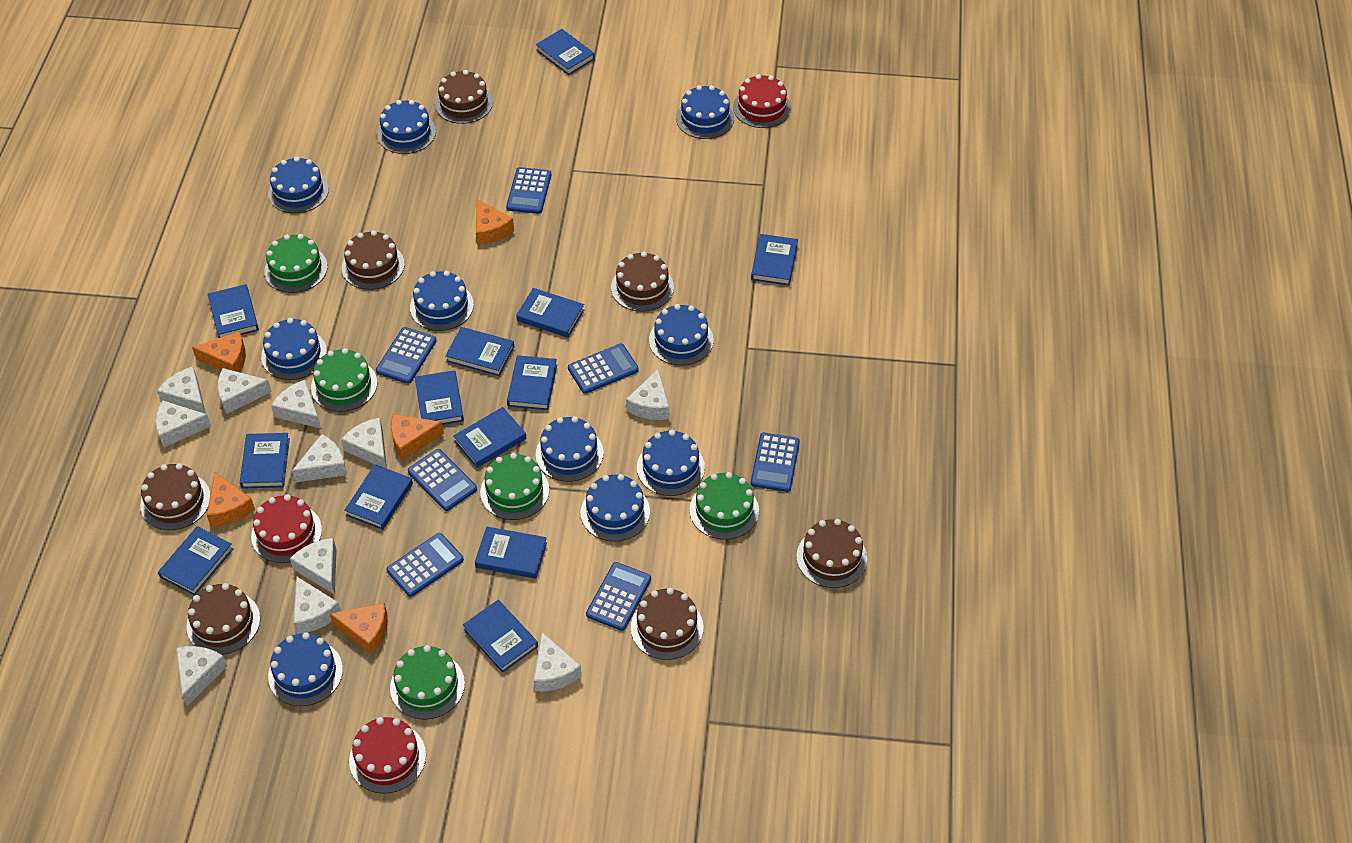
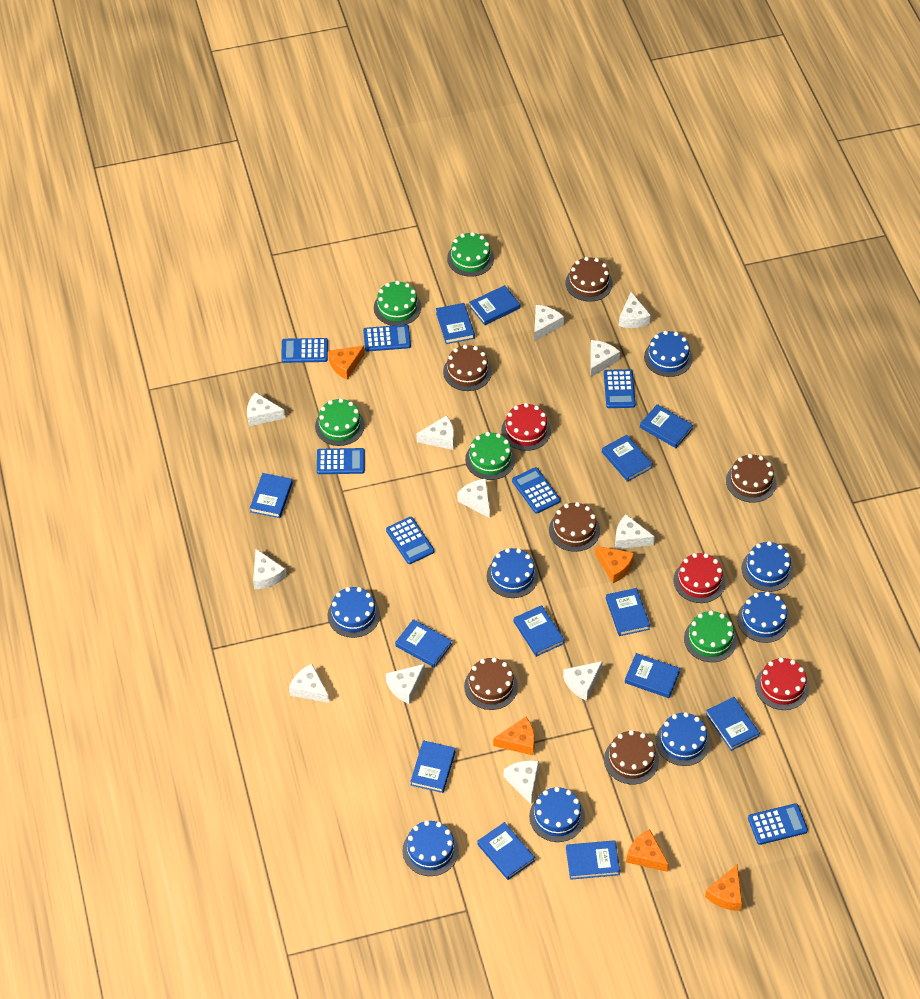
blue cake: [261,318,327,380] [268,157,329,213] [268,632,343,706] [377,100,436,154] [410,271,474,331] [536,416,604,482] [581,474,650,542] [637,430,705,496] [649,304,713,366] [676,85,734,139] = 10 -> [328,587,380,638] [402,820,459,876] [487,548,538,598] [529,787,585,842] [644,331,693,377] [656,712,710,766] [737,591,790,643] [742,541,794,592] = 8
brown cake: [140,463,210,530] [187,583,260,655] [342,230,405,290] [435,70,493,124] [611,252,674,312] [631,588,704,660] [796,519,867,588] = 7 -> [443,345,492,391] [464,657,518,710] [549,502,600,552] [565,257,613,302] [604,730,659,784] [726,454,777,503] = 6
white cheese: [156,400,211,447] [157,366,206,414] [176,646,227,706] [218,368,272,414] [271,380,321,429] [290,538,337,595] [292,434,347,482] [293,576,341,634] [341,418,387,469] [533,632,582,691] [626,369,669,420] = 11 -> [247,392,285,426] [253,549,286,589] [289,664,329,703] [386,664,425,704] [416,415,454,450] [457,479,490,518] [504,760,539,805] [534,305,564,341] [563,661,603,701] [590,340,620,377] [615,515,655,549] [619,292,651,328] = 12

